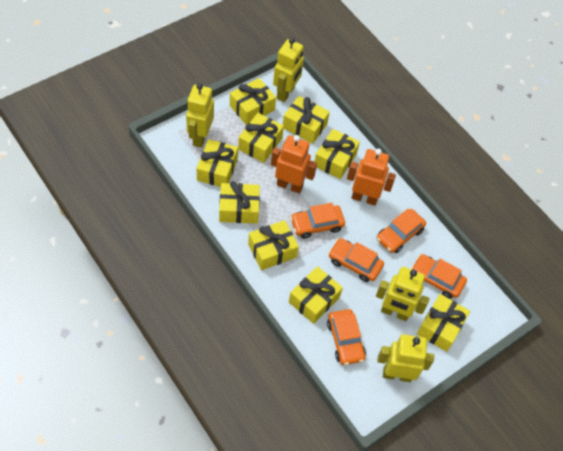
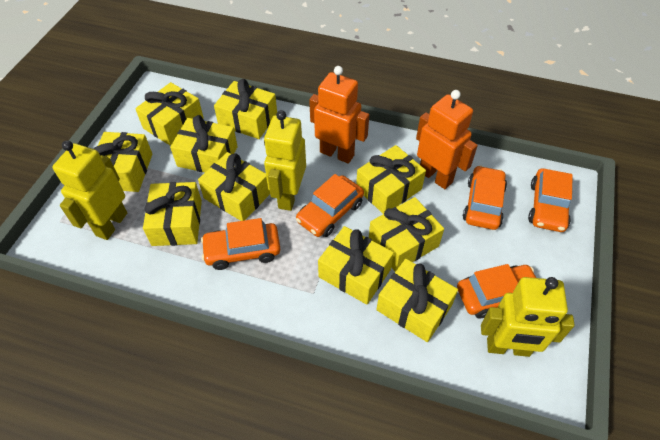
yellow gift: [196,139,238,187] [219,181,260,224] [230,78,276,125] [238,113,284,163] [248,220,299,270] [283,96,330,144] [289,266,343,324] [314,129,360,179] [417,294,470,352] = 9 -> [93,132,152,192] [135,82,204,145] [143,182,202,246] [170,115,238,172] [198,152,270,221] [214,79,277,139] [318,226,394,305] [356,145,426,214] [369,197,444,272] [377,259,458,342] = 10
yellow robot: [186,83,214,148] [273,38,304,102] [376,267,430,321] [377,334,434,382] = 4 -> [52,140,127,240] [264,110,306,211] [481,277,575,357] = 3

